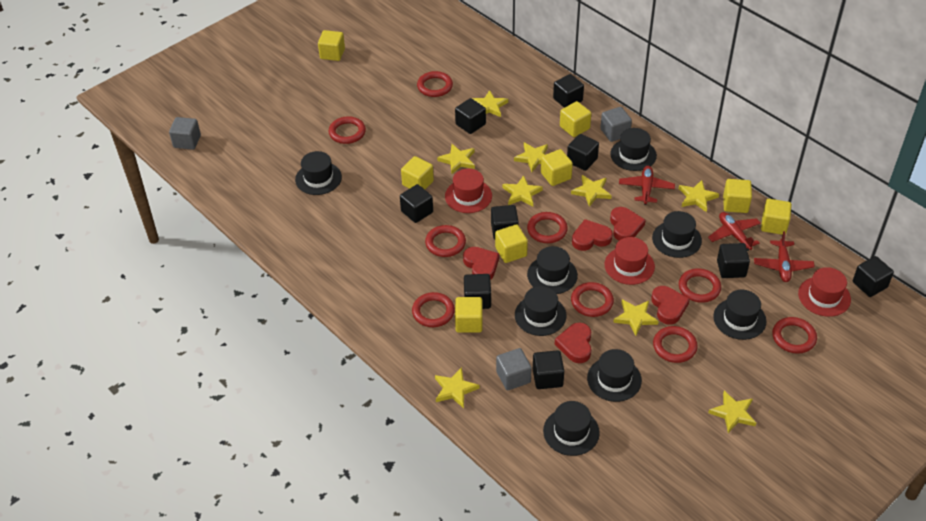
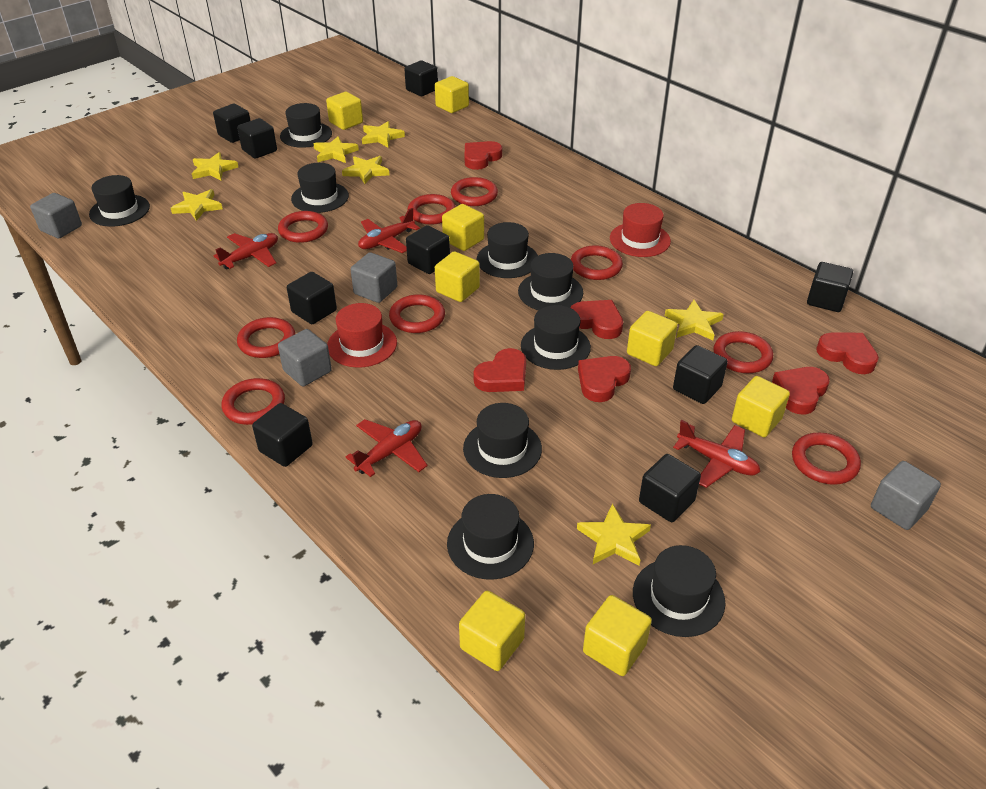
black hat: [295,151,342,195] [515,286,566,336] [527,246,578,294] [543,401,600,456] [587,349,642,402] [610,128,657,171] [652,211,702,258] [713,290,766,340] = 8 -> [89,175,150,227] [280,103,332,148] [291,163,349,213] [447,494,534,580] [463,403,542,478] [476,222,538,278] [518,253,583,310] [521,305,591,370] [633,545,725,637] = 9
grey cube: [169,117,201,150] [496,348,532,390] [600,107,632,142] = 3 -> [30,193,82,239] [278,329,332,386] [350,252,397,303] [871,461,941,530] = 4
red hat: [445,169,492,213] [604,237,655,285] [798,267,851,317] = 3 -> [327,303,397,368] [610,203,671,257] = 2
red heart: [463,247,499,280] [555,323,591,363] [572,219,613,251] [610,207,645,241] [651,286,690,324] = 5 -> [465,141,502,170] [473,348,526,392] [570,300,623,339] [578,356,631,402] [772,367,830,415] [816,333,879,374] = 6
red plane: [619,166,675,205] [708,212,761,251] [754,231,815,282] = 3 -> [214,233,278,269] [346,419,428,477] [358,208,420,253] [673,420,761,488] = 4
yellow star: [435,367,479,408] [437,144,475,174] [472,90,508,117] [503,175,543,207] [514,142,548,172] [571,175,612,207] [613,299,659,336] [679,180,719,212] [708,391,756,433] = 9 -> [171,189,223,221] [192,152,238,180] [314,136,359,163] [342,156,389,184] [362,121,405,147] [577,503,651,565] [665,300,724,340] = 7

